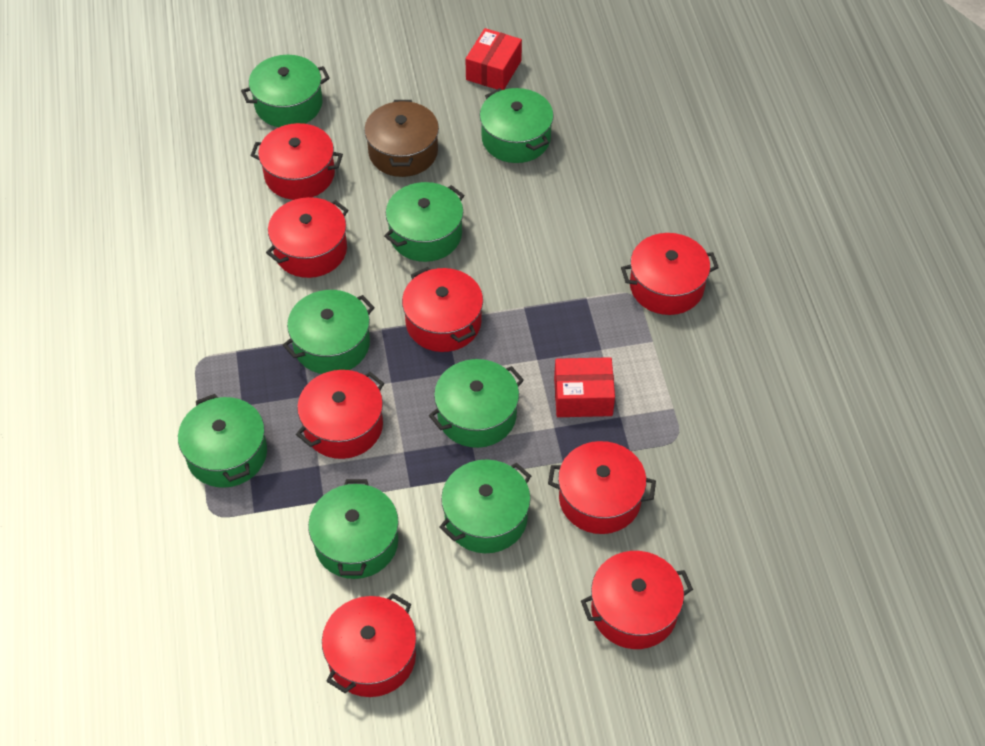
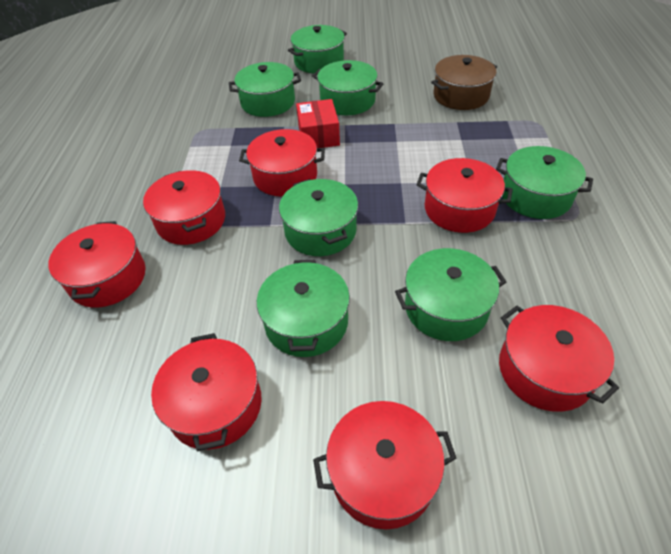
green pot: [178,394,267,488] [241,55,330,127] [283,290,375,374] [308,479,399,579] [384,182,464,262] [429,359,524,448] [439,460,531,553] [480,88,554,163] = 8 -> [229,62,301,117] [257,260,350,357] [279,179,358,256] [288,25,347,74] [312,60,383,115] [395,248,506,341] [496,146,593,219] = 7
red box: [465,28,522,90] [554,357,615,417] = 2 -> [296,99,340,148] = 1
red pot: [250,123,343,200] [266,197,348,278] [296,370,384,459] [322,593,417,697] [402,267,483,352] [548,441,656,534] [581,551,693,649] [621,233,719,315] = 8 -> [48,221,146,307] [143,170,225,245] [151,333,262,451] [239,129,325,197] [313,401,457,529] [417,158,513,233] [499,305,619,412] = 7

